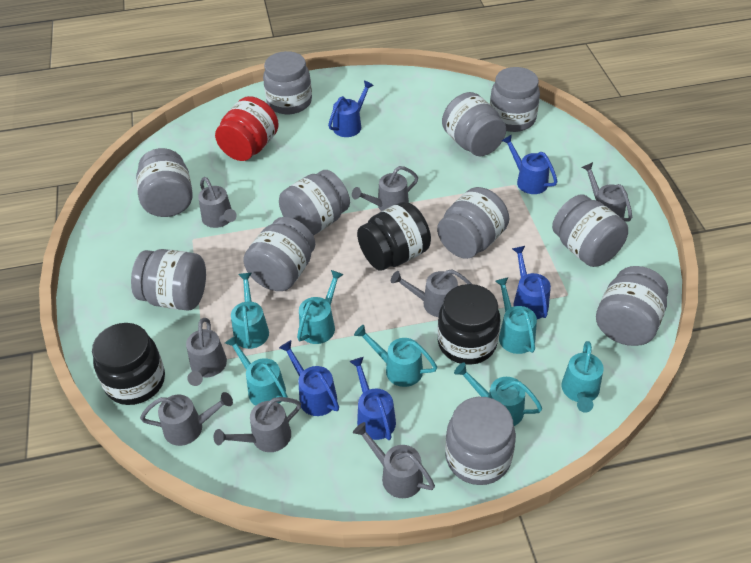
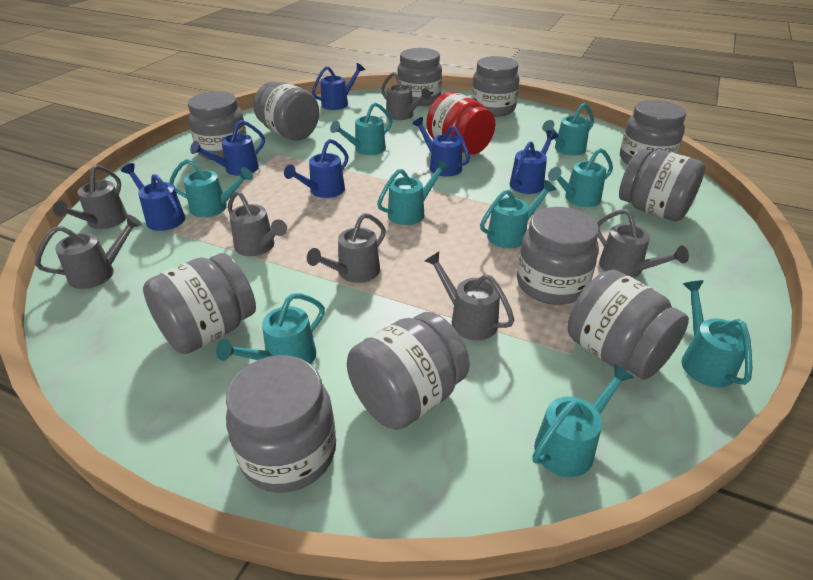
black jar: [92,323,165,405] [357,202,431,271] [437,284,500,365] = 3 -> none = 0
blue watering can: [279,340,339,416] [328,80,374,137] [349,357,396,440] [501,134,558,194] [512,246,551,319] = 5 -> [121,163,185,231] [190,120,265,176] [284,139,349,198] [312,63,365,110] [412,117,470,177] [510,130,558,194] = 6
grey watering can: [140,392,233,446] [186,318,227,386] [198,177,237,228] [214,397,301,452] [352,166,418,211] [353,422,435,498] [391,269,472,317] [582,162,632,222] = 8 -> [35,215,142,289] [53,165,128,229] [228,190,287,256] [307,213,386,283] [381,72,431,120] [425,252,514,340] [597,209,689,278] = 7
turquoise watering can: [225,335,288,406] [231,273,269,349] [297,270,344,344] [354,325,437,387] [454,363,542,426] [495,277,537,354] [561,341,604,413] = 7 -> [169,159,253,217] [216,293,325,364] [330,103,392,155] [377,159,450,225] [480,180,557,248] [533,364,634,477] [542,103,594,156] [548,148,613,207] [681,280,752,387] = 9

